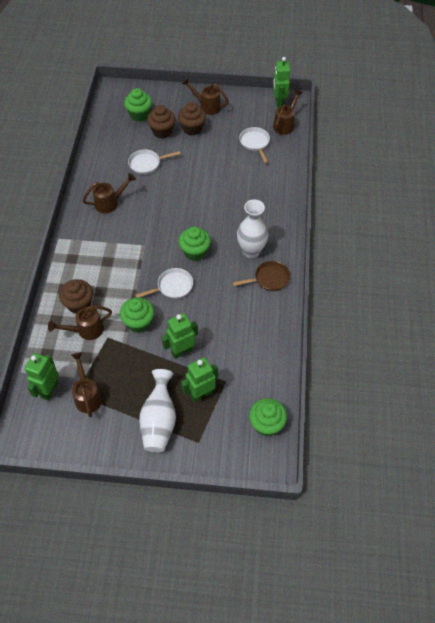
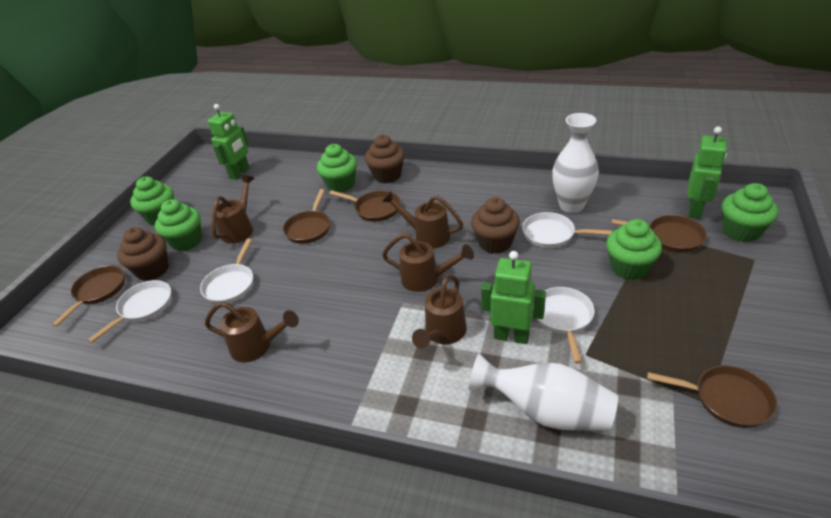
brown pan: [233,261,290,291] = 1 -> [52,265,125,327] [283,189,330,244] [329,190,401,222] [612,215,707,252] [647,365,777,428] = 5
green cupcake: [120,297,154,333] [124,88,152,122] [179,226,211,261] [249,398,287,436] = 4 -> [130,176,174,226] [155,199,202,251] [317,144,357,193] [606,219,662,280] [722,183,778,242] = 5
green robot: [25,353,59,401] [161,313,198,359] [181,357,218,402] [273,57,290,108] = 4 -> [208,104,250,180] [481,251,546,344] [687,127,727,219] = 3
white pan: [128,149,180,174] [135,268,193,299] [239,127,270,163] = 3 -> [88,280,171,343] [200,239,253,304] [522,212,612,248] [533,287,595,364] = 4

